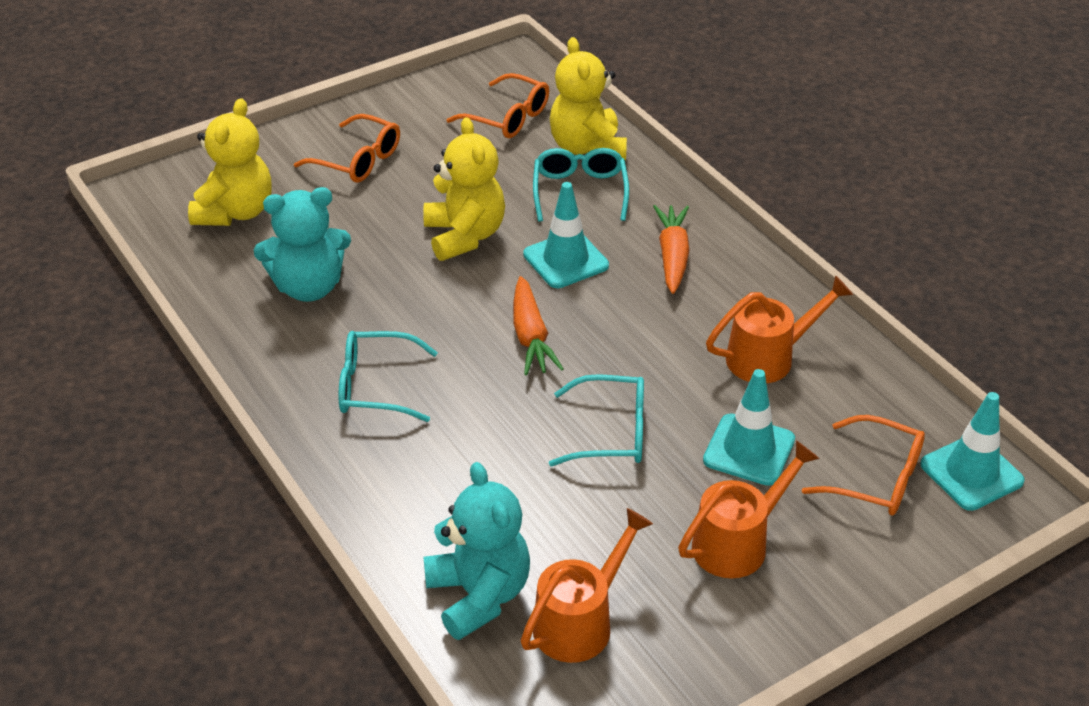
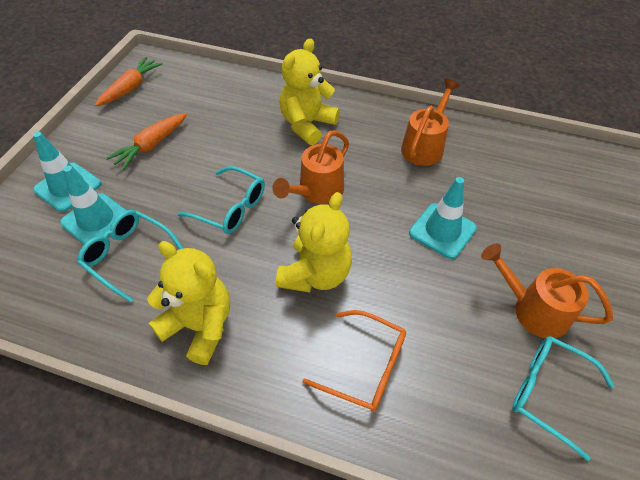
orange glasses: [294,114,400,183] [446,73,549,138] [802,415,925,515] = 3 -> [303,310,406,412] = 1
turquoise teddy bear: [254,187,351,302] [424,462,530,640] = 2 -> none = 0

